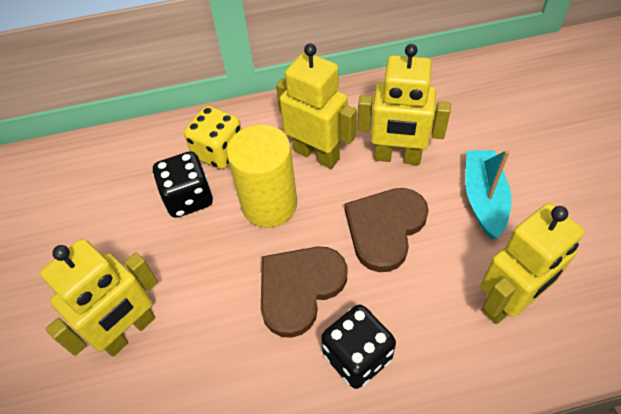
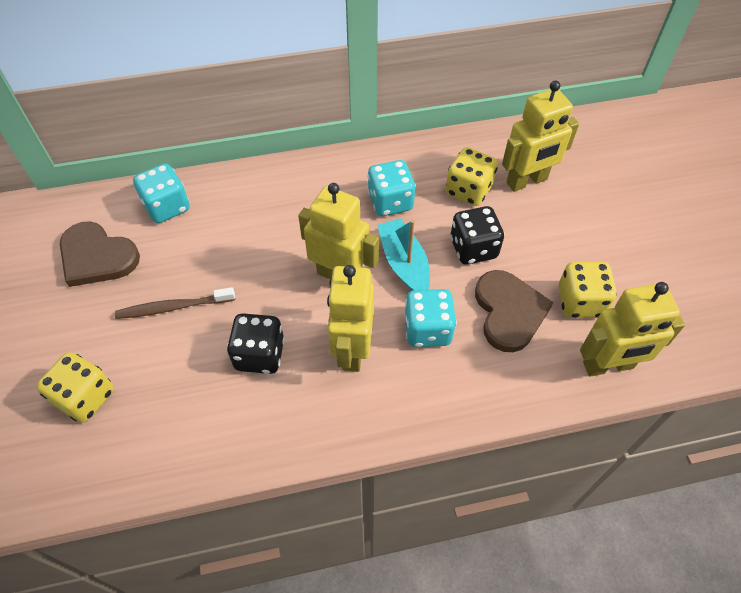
brown toothbrush: none = 0 -> [115,287,235,319] = 1
turquoise dice: none = 0 -> [133,164,190,223] [367,160,416,216] [404,289,457,347] = 3
yellow cylinder: [227,125,297,227] = 1 -> none = 0
yellow dice: [184,106,242,169] = 1 -> [36,352,114,423] [446,147,498,206] [558,262,617,318] = 3

